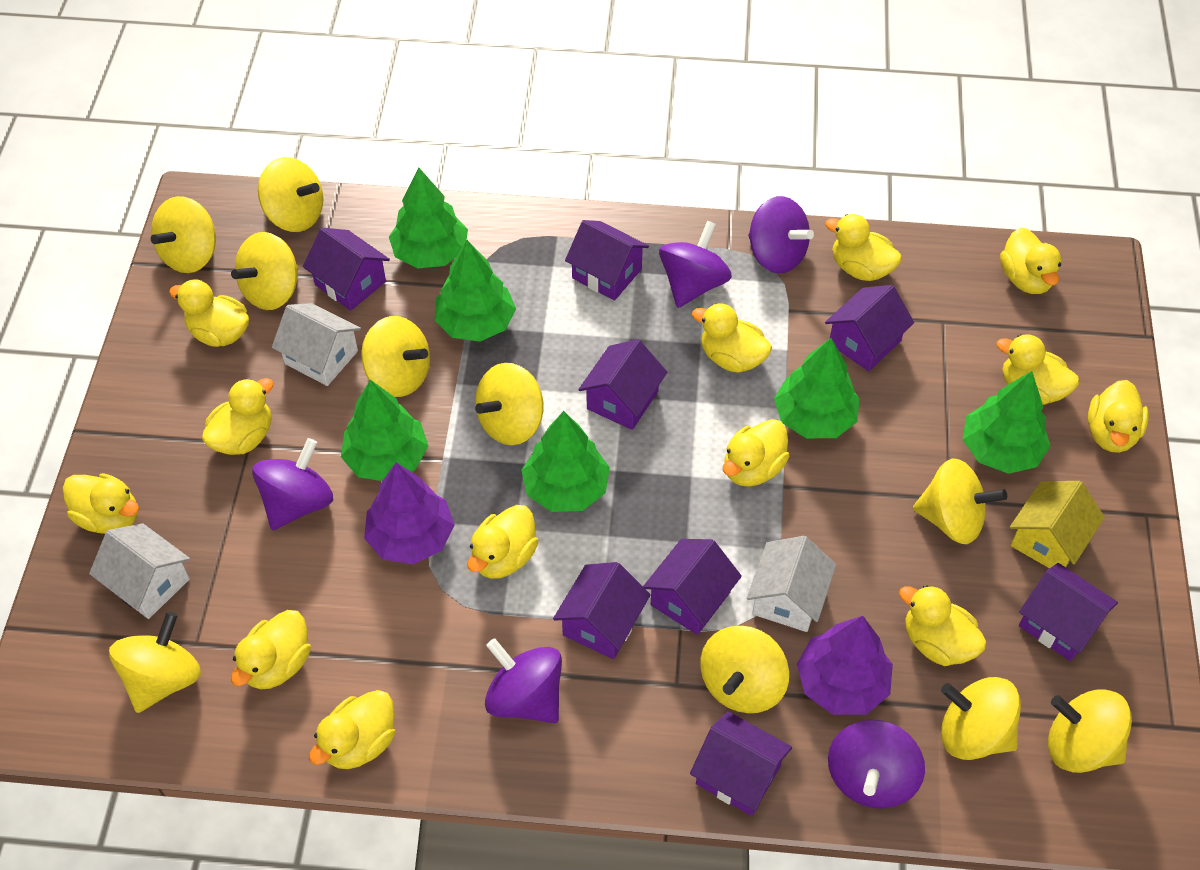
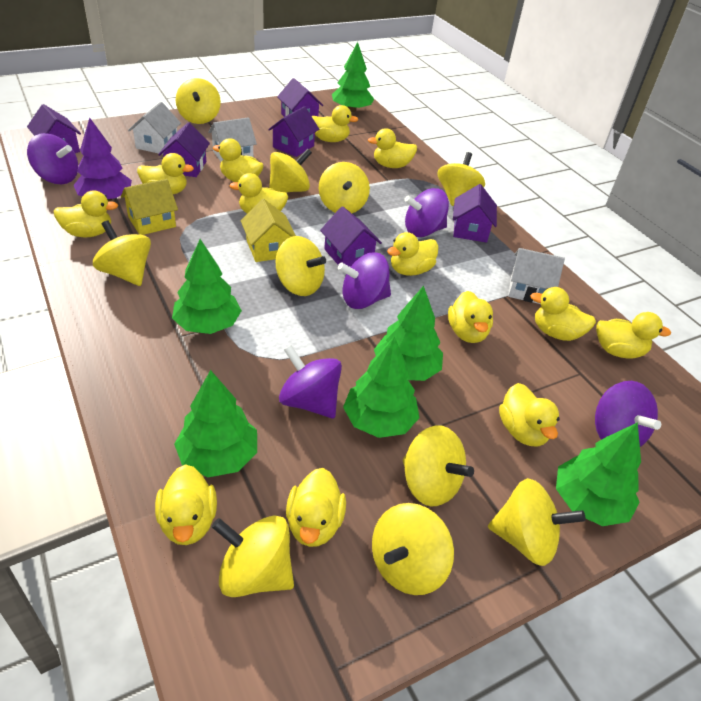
purple house: [303,228,390,311] [553,562,651,659] [565,220,649,300] [578,339,667,430] [643,539,742,635] [690,711,792,816] [825,285,914,371] [1019,563,1118,661] = 8 -> [27,104,81,153] [158,122,210,177] [268,106,319,157] [277,78,323,117] [320,206,382,267] [453,184,497,243] = 6
purple tree: [364,462,455,565] [797,616,893,715] = 2 -> [73,118,132,202] = 1
yellow house: [1010,481,1105,568] = 1 -> [121,179,178,235] [241,199,296,262] = 2

